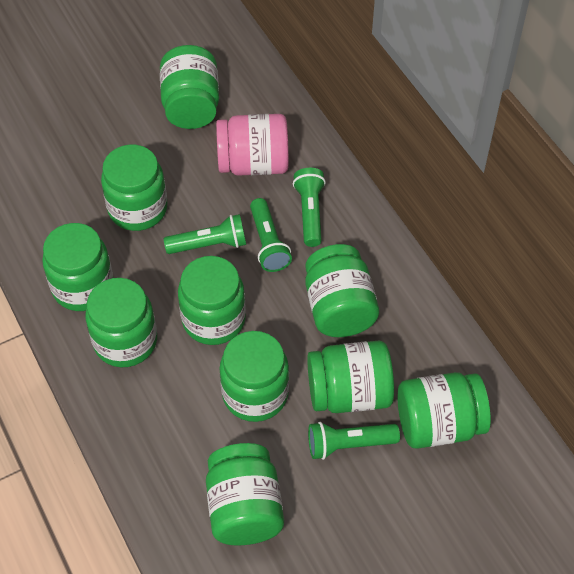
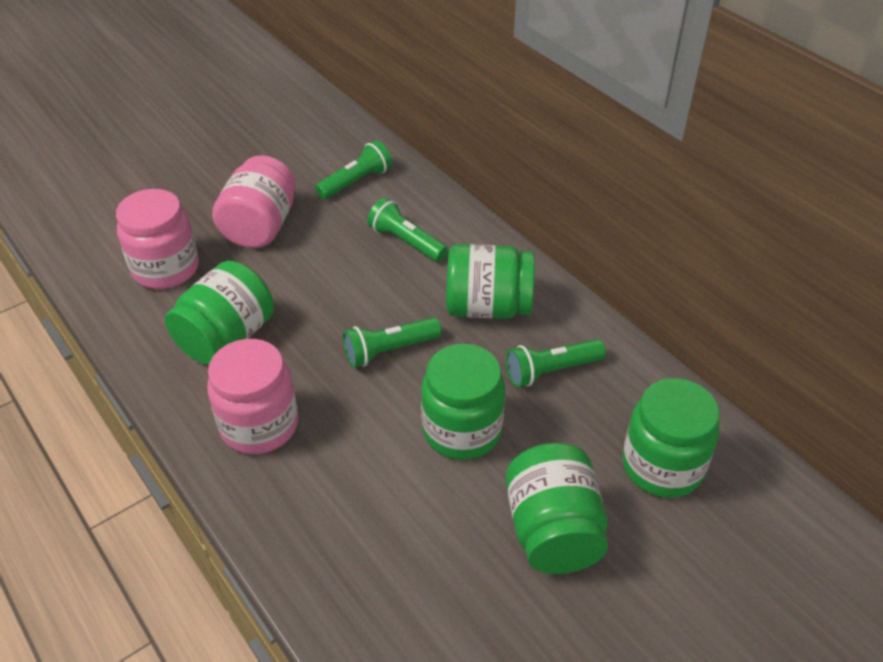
green jar: [42,223,113,311] [85,278,157,367] [101,145,167,231] [160,45,219,129] [178,256,246,345] [206,443,284,545] [220,331,289,422] [305,244,379,337] [307,341,394,413] [398,372,491,449] = 10 -> [165,261,274,365] [421,344,505,460] [446,244,535,319] [506,443,608,574] [622,378,720,498] = 5
pink jar: [216,114,289,176] = 1 -> [116,189,199,289] [207,339,298,454] [212,155,296,248] = 3

